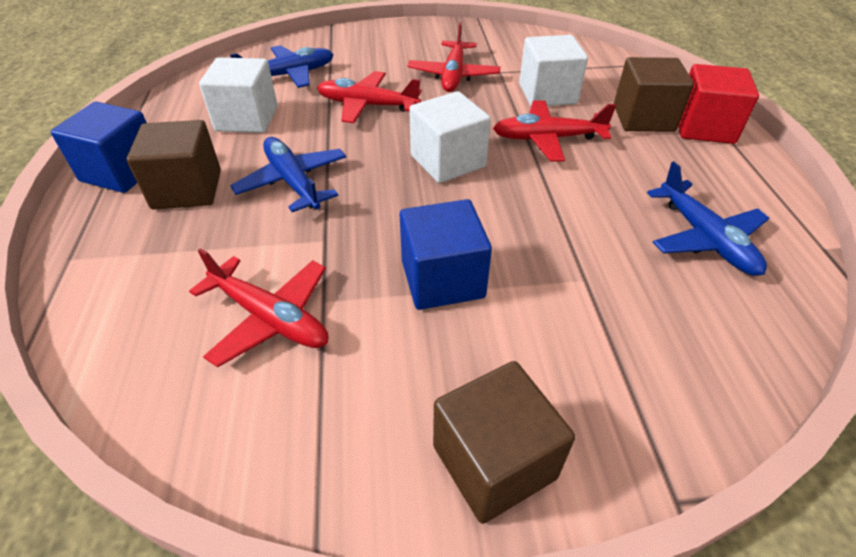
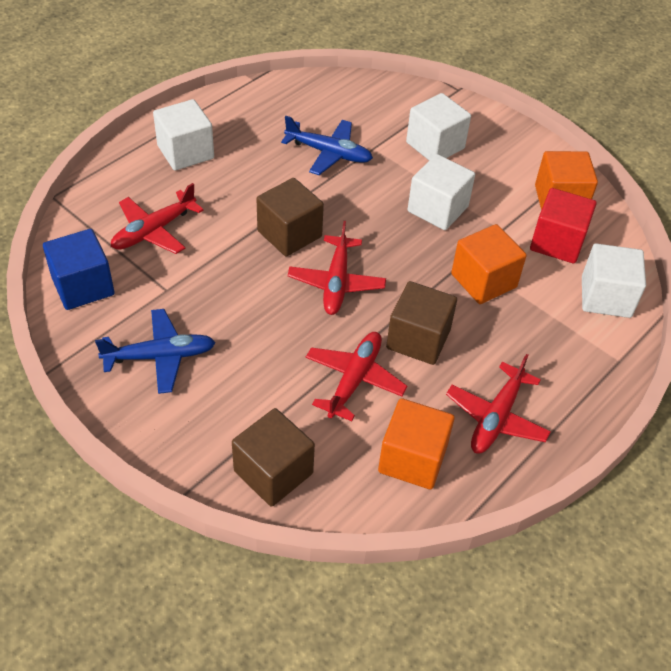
blue cube: [51,102,147,193] [399,199,492,310] = 2 -> [43,229,115,310] = 1
blue plane: [230,45,334,88] [230,137,346,212] [647,161,769,276] = 3 -> [95,309,216,394] [281,116,373,175] = 2
orange cube: none = 0 -> [378,398,455,490] [451,224,527,304] [535,151,598,210] = 3
white cube: [199,57,278,133] [409,91,491,183] [519,35,588,106] = 3 -> [153,99,214,171] [406,93,471,160] [408,154,475,230] [582,243,646,318] = 4

